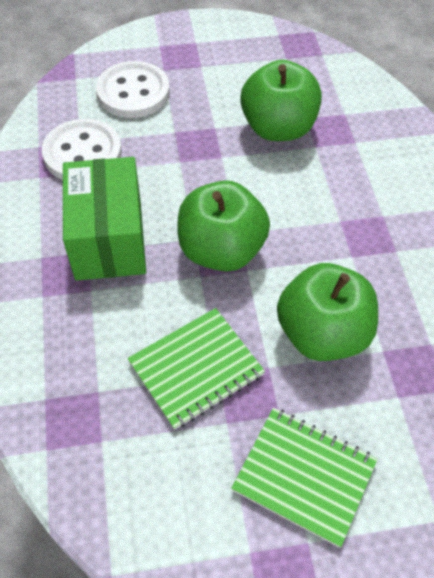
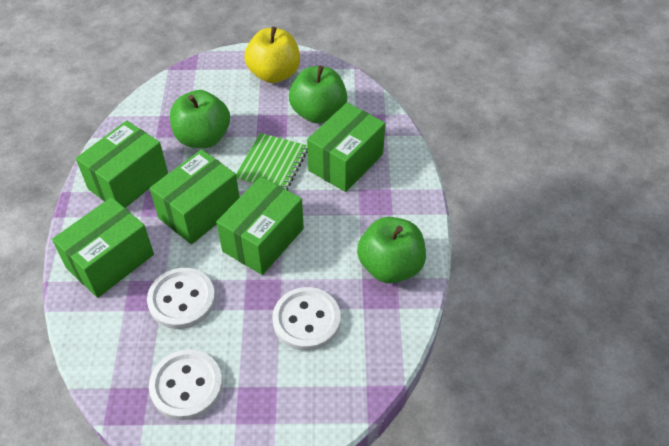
green box: [63,157,146,281] = 1 -> [52,197,154,298] [76,121,168,208] [150,149,240,244] [216,177,304,275] [307,103,385,192] = 5
green notebook: [127,308,265,430] [231,408,377,547] = 2 -> [236,133,308,191] = 1
white button: [42,119,122,180] [96,61,170,118] = 2 -> [147,268,215,329] [149,350,223,420] [272,287,341,351] = 3
yellow apple: none = 0 -> [244,27,300,83] = 1

